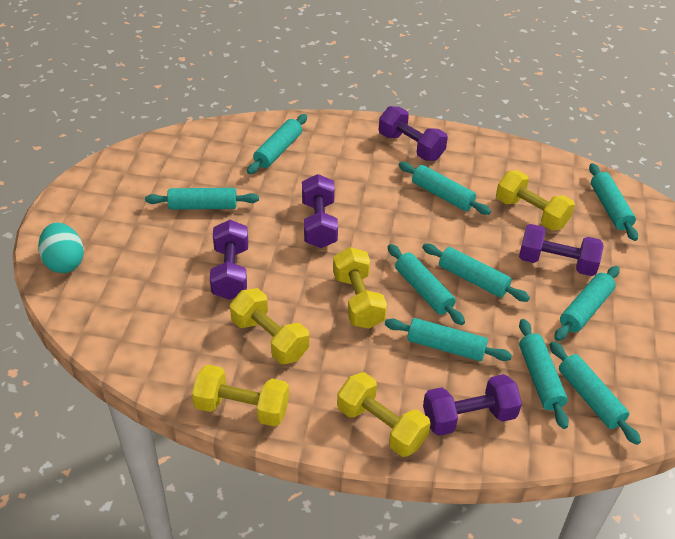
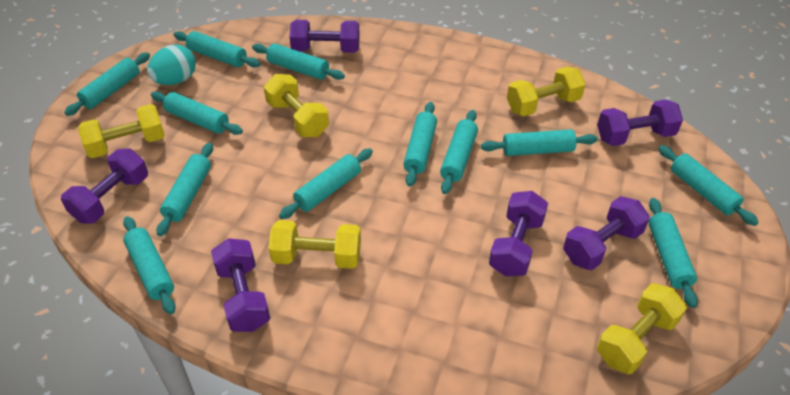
purple dumbbell: [210,220,248,300] [302,174,338,248] [379,106,448,161] [423,374,522,436] [519,224,604,276] = 5 -> [61,149,148,224] [211,238,270,332] [290,20,360,53] [489,191,548,276] [563,196,650,270] [597,99,683,146] = 6
turquoise rolling pin: [145,188,259,210] [247,114,307,174] [385,318,512,361] [388,244,465,325] [399,162,491,215] [422,244,530,302] [519,319,569,429] [549,341,641,445] [554,266,620,341] [589,163,638,241] = 10 -> [64,52,150,116] [123,216,176,314] [151,91,243,135] [157,143,213,236] [174,31,260,67] [252,43,345,80] [279,148,373,219] [403,102,437,187] [440,110,478,194] [481,129,598,156] [649,198,698,308] [658,145,759,226] = 12

